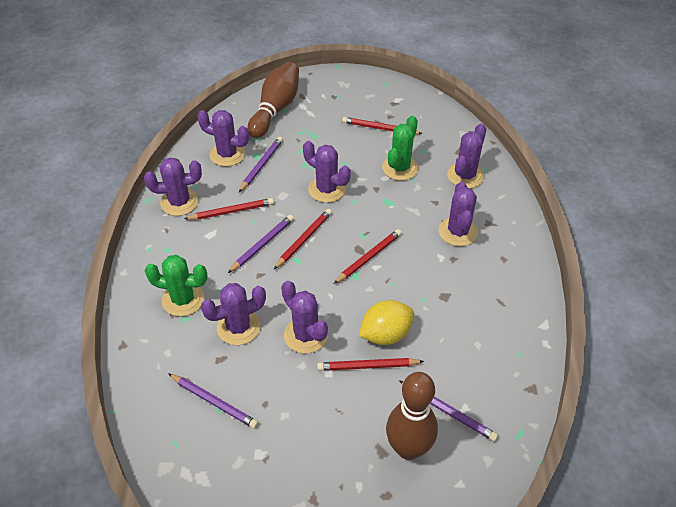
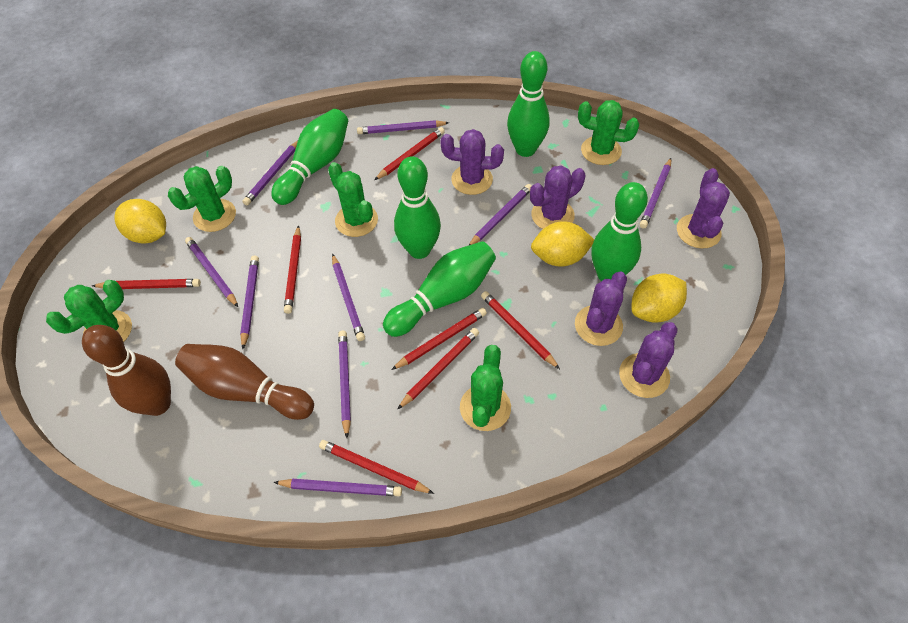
green bowling pin: none = 0 -> [271,109,348,205] [383,241,496,337] [394,156,441,259] [507,51,550,157] [591,182,648,281] = 5
green cactus: [145,255,208,316] [382,116,419,181] = 2 -> [46,280,132,342] [168,166,236,232] [328,162,378,237] [460,345,511,431] [578,100,639,165] = 5
purple cactus: [144,157,202,216] [197,110,249,166] [201,283,266,345] [281,281,328,353] [303,141,351,203] [439,182,478,246] [447,124,486,188] = 7 -> [441,129,504,195] [530,165,585,229] [575,272,627,346] [619,322,678,398] [677,168,730,249] = 5
purple pencil: [168,373,258,429] [228,215,294,273] [239,137,283,192] [399,380,498,442] = 4 -> [185,237,238,307] [240,255,259,349] [243,140,298,206] [273,479,402,496] [332,254,365,341] [338,331,351,438] [357,120,449,134] [468,184,532,246] [640,158,671,228] = 9
red pencil: [184,198,274,220] [274,209,332,269] [317,358,424,371] [334,229,402,284] [342,117,423,134] = 5 -> [92,279,201,289] [284,225,301,314] [319,440,434,494] [374,127,445,180] [391,308,487,370] [397,328,479,410] [481,291,560,369] = 7
yellow lemon: [359,300,414,345] = 1 -> [114,199,166,244] [531,221,594,267] [631,274,687,323] = 3

